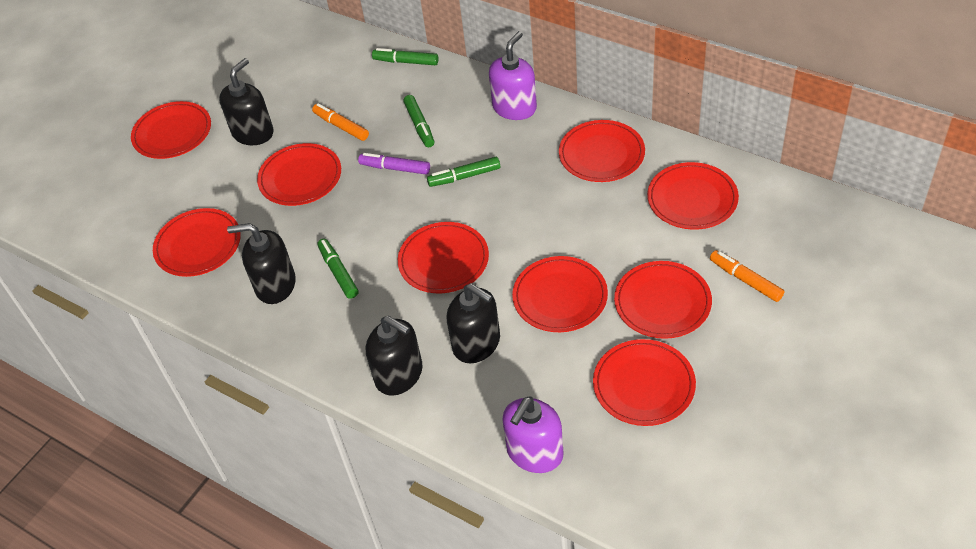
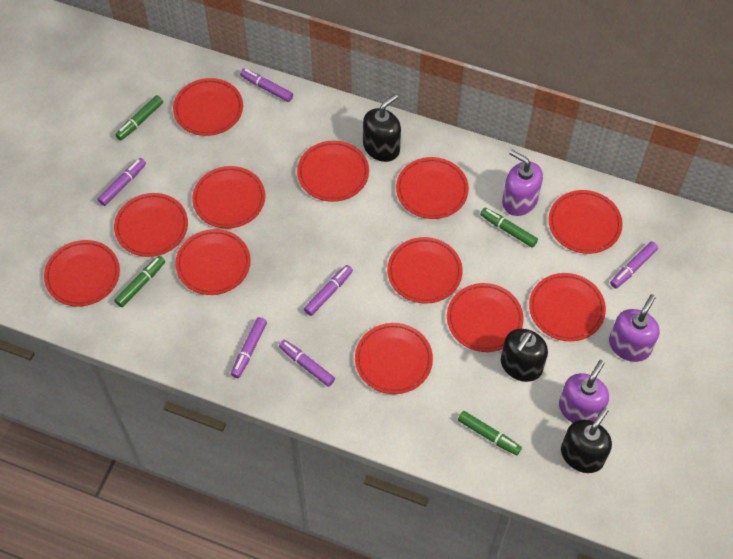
black soap dispenser: [219,58,274,145] [227,223,296,304] [366,316,423,396] [447,283,500,363] = 4 -> [363,94,401,162] [501,329,548,382] [561,407,612,473] = 3
orange marker: [312,103,369,141] [710,250,784,302] = 2 -> none = 0
purple marker: [358,153,430,175] = 1 -> [98,158,146,206] [231,317,267,378] [240,68,293,102] [279,340,335,387] [304,265,353,316] [610,242,658,289] = 6
purple soap dispenser: [489,31,537,120] [502,396,563,473] = 2 -> [502,150,543,216] [559,360,609,423] [609,294,660,362] = 3
red plate: [131,101,211,159] [153,208,241,277] [257,143,341,206] [398,222,489,293] [512,256,608,332] [559,120,645,182] [593,339,696,426] [614,261,712,339] [647,162,739,230] = 9 -> [44,240,120,307] [114,193,188,257] [173,78,243,136] [175,229,251,295] [192,166,265,228] [297,141,369,202] [355,323,433,394] [387,237,463,304] [396,157,469,219] [447,283,524,352] [529,273,606,341] [549,190,623,254] = 12

